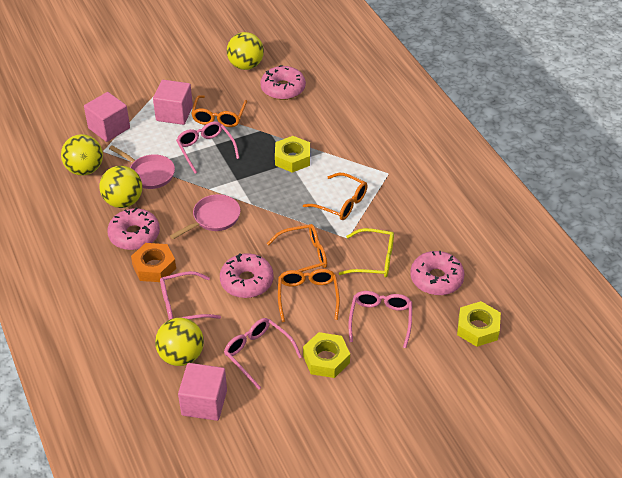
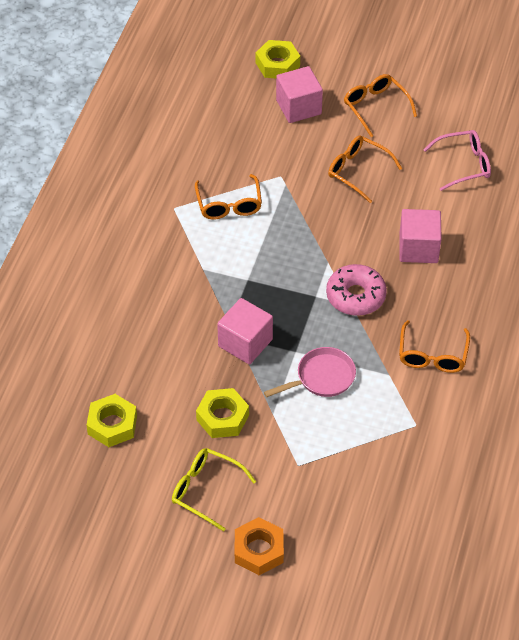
pink donut: [107,207,160,250] [220,253,274,298] [260,65,306,100] [410,251,465,295] = 4 -> [326,264,387,316] = 1
pink glasses: [160,271,221,320] [176,121,239,174] [224,318,302,389] [348,291,412,348] = 4 -> [423,130,491,191] = 1
pink pan: [109,145,175,189] [170,194,241,239] = 2 -> [264,347,356,397] = 1
yellow ball: [61,134,103,176] [99,166,142,208] [155,318,204,366] [227,32,264,70] = 4 -> none = 0

